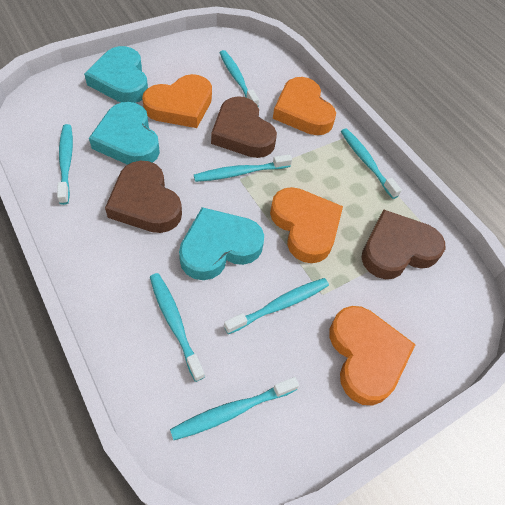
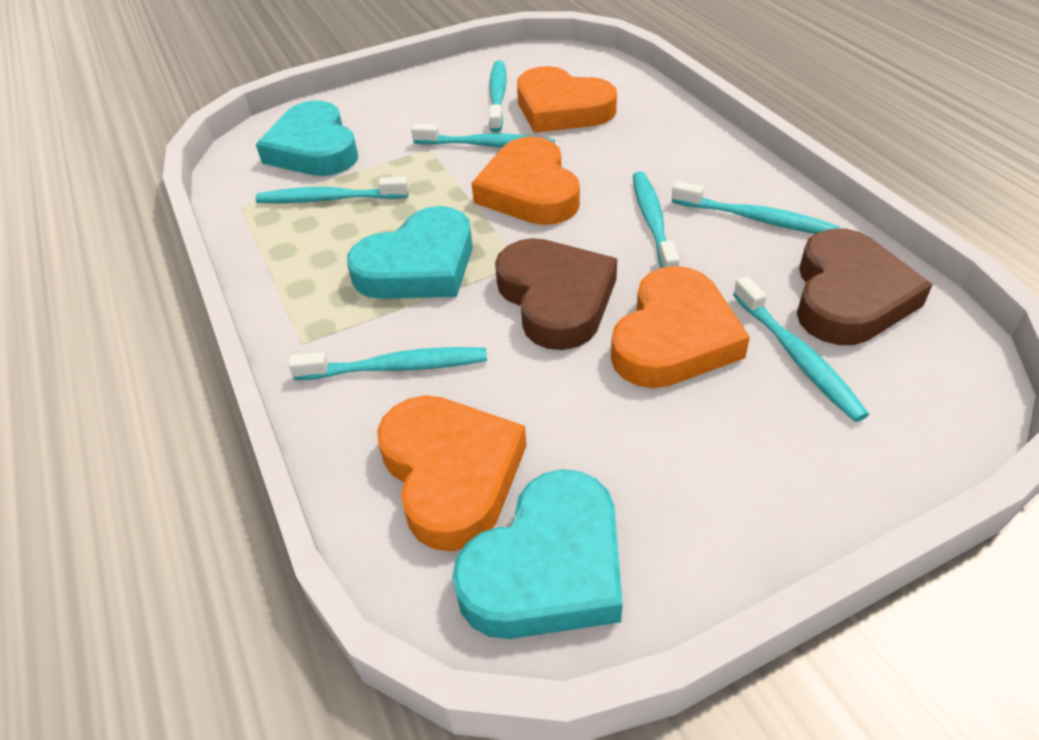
brown heart: [105,161,182,233] [211,96,277,158] [362,209,445,279] = 3 -> [495,238,617,350] [797,229,933,345] = 2

